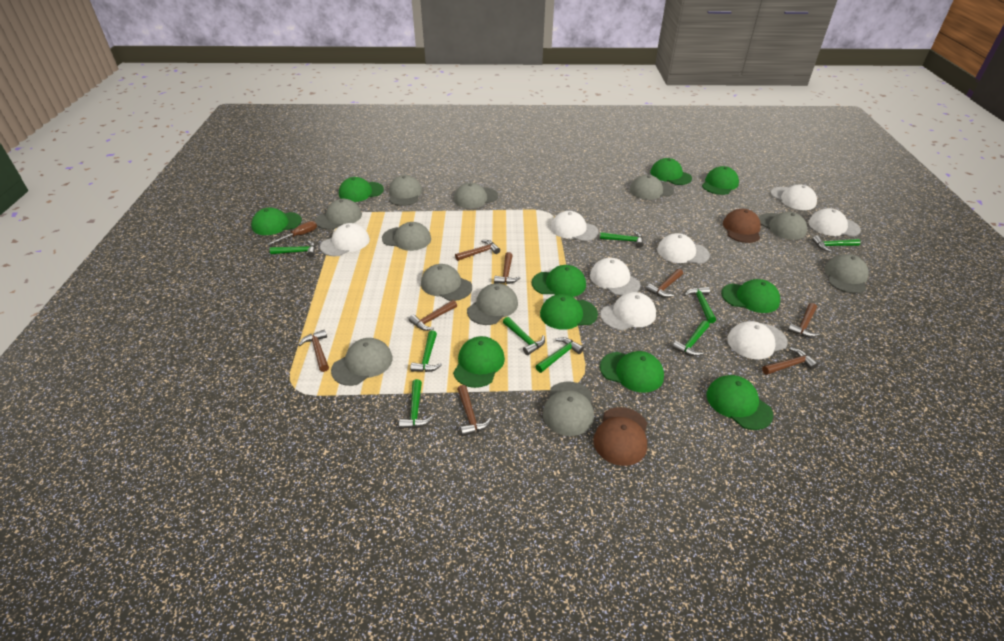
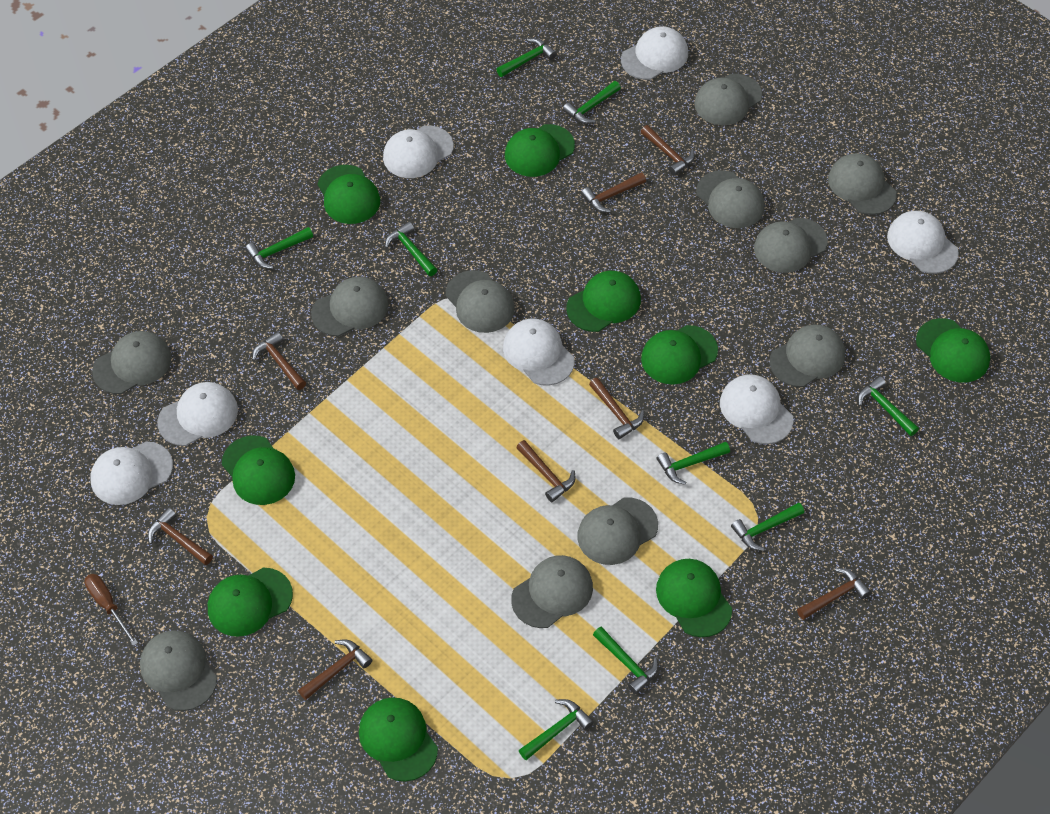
brown cap: [593,407,647,466] [723,209,761,243] = 2 -> none = 0
green cap: [251,208,302,235] [339,177,384,202] [453,336,505,388] [532,265,586,297] [540,294,598,330] [600,351,664,393] [650,158,692,185] [702,166,739,195] [706,375,773,430] [721,279,780,313] = 10 -> [208,567,293,637] [222,435,295,505] [318,165,380,224] [359,697,438,782] [505,124,575,177] [566,271,641,332] [641,325,718,384] [656,559,732,637] [916,318,990,383] = 9
white cap: [320,223,370,256] [551,211,598,241] [590,258,640,296] [600,292,656,331] [657,233,710,264] [727,321,788,359] [770,185,817,210] [808,208,861,236] = 8 -> [90,442,173,505] [157,382,238,446] [383,125,454,178] [503,319,575,386] [621,26,688,80] [720,374,794,444] [887,211,959,274] = 7

